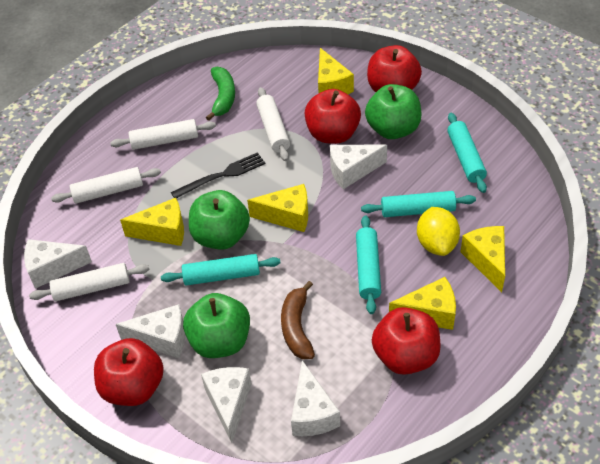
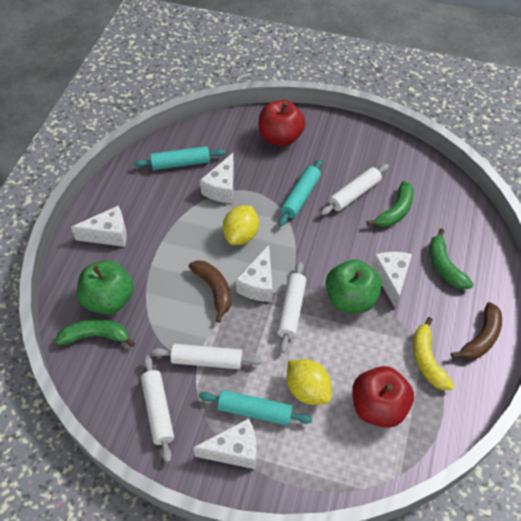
black fork: [171,152,265,198] = 1 -> none = 0
brown banana: [281,281,315,359] = 1 -> [189,260,231,323] [451,302,502,360] = 2
green apple: [183,293,250,358] [189,190,250,250] [365,84,422,139] = 3 -> [77,260,134,315] [326,259,382,313] = 2
green banana: [206,67,235,121] = 1 -> [55,319,135,347] [367,181,414,227] [430,228,474,290] = 3
red apple: [94,338,164,406] [305,89,361,144] [367,45,422,92] [372,307,441,375] = 4 -> [259,100,305,146] [352,366,414,428] = 2
turquoise rolling pin: [161,254,280,286] [356,215,381,314] [361,191,476,217] [447,113,487,193] = 4 -> [134,146,226,170] [199,390,312,426] [279,159,322,226] = 3
yellow banana: none = 0 -> [413,317,454,390] = 1
yellow cheese: [120,198,184,246] [247,184,308,232] [318,48,354,94] [389,277,456,330] [460,226,505,292] = 5 -> none = 0
yellow lemon: [417,207,460,256] = 1 -> [223,205,259,245] [287,359,332,405] = 2

